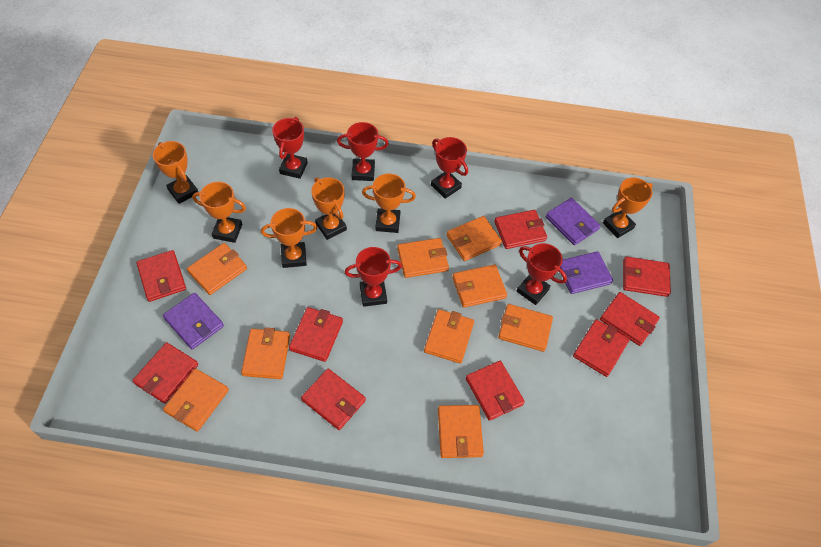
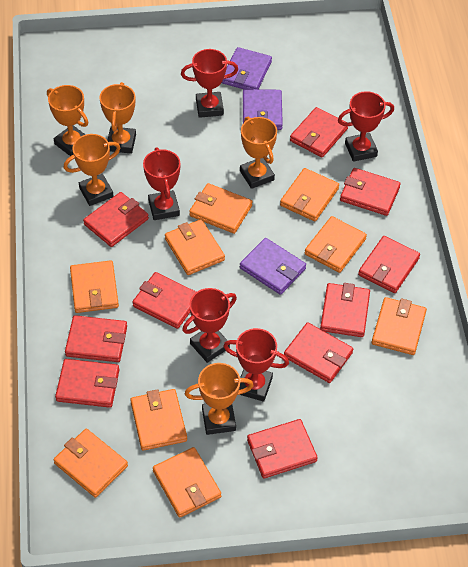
orange trophy: [153,141,198,204] [192,182,246,243] [261,208,318,268] [311,177,347,240] [362,174,416,233] [603,178,653,238] = 6 -> [47,85,89,156] [64,134,120,206] [99,82,136,154] [185,363,254,435] [240,117,277,189] = 5
red wallet: [132,342,198,404] [136,250,186,302] [289,307,343,362] [301,369,366,430] [466,361,525,421] [494,210,547,249] [573,319,630,377] [600,292,660,346] [623,256,671,297] = 9 -> [55,359,119,408] [65,315,127,362] [83,192,149,247] [132,272,196,329] [247,419,318,479] [284,322,353,383] [290,107,348,157] [320,283,370,337] [340,168,401,216] [358,236,420,293] = 10

